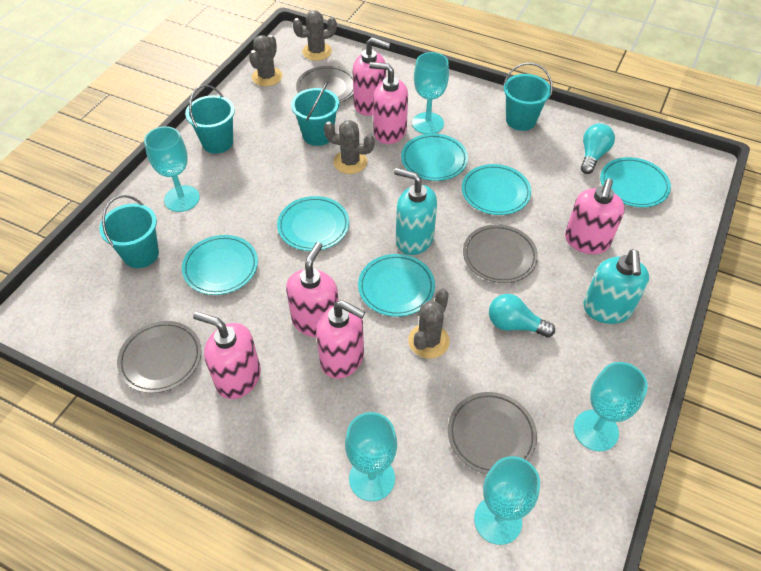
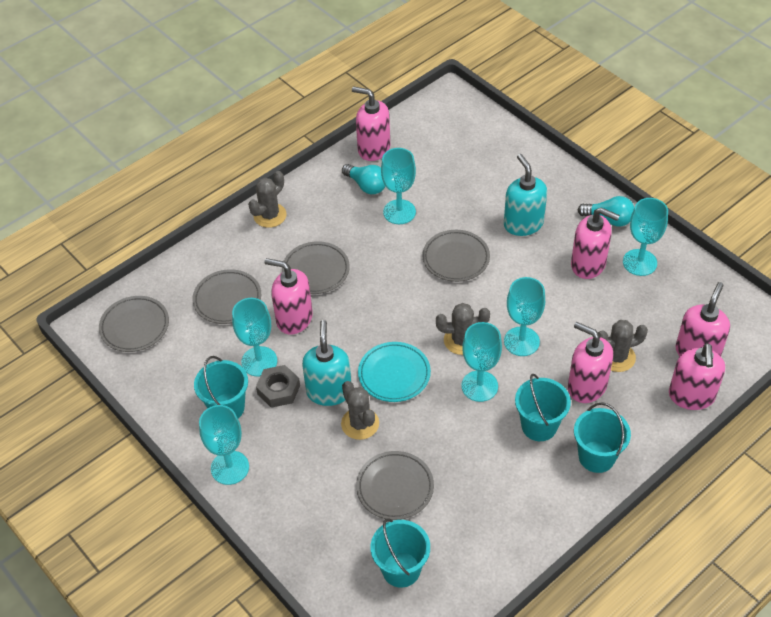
grey nut: none = 0 -> [256,365,300,408] = 1
grey plate: [117,321,202,393] [296,66,353,103] [448,392,537,474] [463,224,538,283] = 4 -> [99,296,169,352] [193,269,261,324] [282,241,350,294] [356,451,434,520] [422,230,490,282] = 5
turquoise goblet: [144,126,200,212] [345,412,397,501] [412,52,449,134] [474,456,540,545] [574,362,648,451] = 5 -> [199,405,249,485] [232,298,277,377] [381,148,416,224] [461,322,502,402] [504,277,545,356] [623,198,668,276] = 6
turquoise plate: [182,235,258,295] [277,196,349,251] [358,254,435,317] [401,134,468,181] [462,164,531,215] [600,157,671,207] = 6 -> [358,342,431,402] = 1

